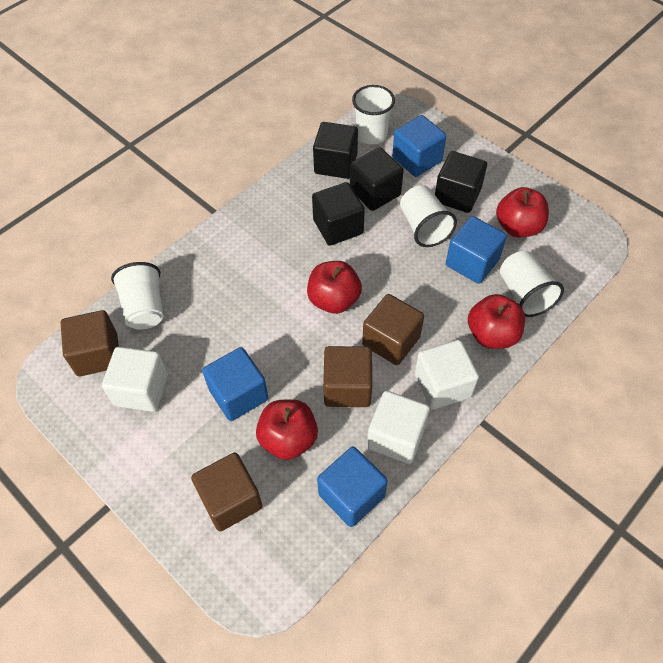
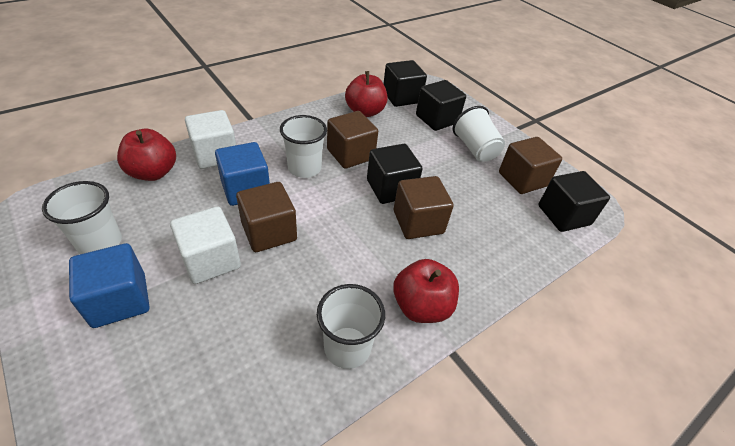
blue cube: [202,347,268,421] [317,447,388,527] [392,115,446,177] [446,216,507,284] = 4 -> [69,243,150,328] [215,142,270,206] = 2
red apple: [256,399,318,460] [307,261,362,314] [468,294,525,349] [496,187,549,238] = 4 -> [117,129,176,181] [345,71,387,117] [393,259,459,323] = 3
white cube: [102,347,168,412] [367,391,430,464] [415,340,479,409] = 3 -> [170,206,241,284] [185,110,236,169] = 2

